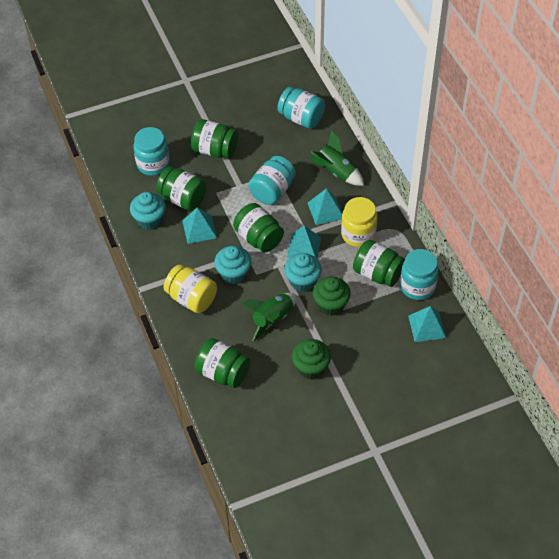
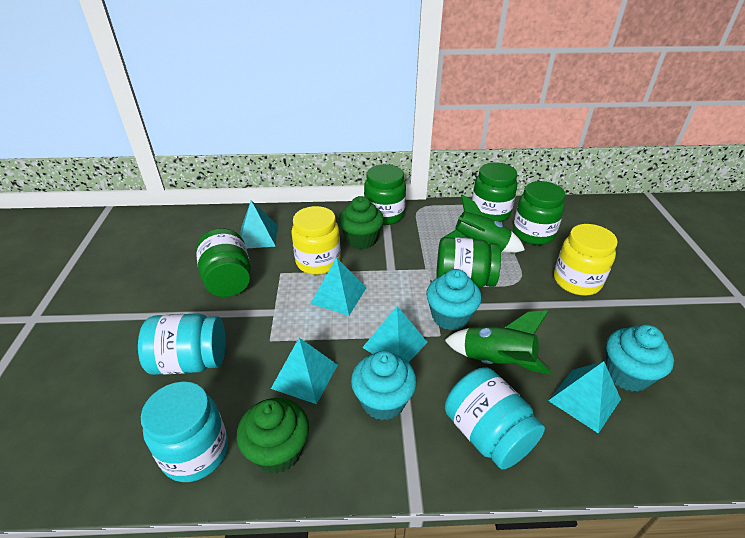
turquoise jar: [133,127,170,176] [248,156,296,205] [277,87,325,129] [400,249,439,300] = 4 -> [138,313,226,375] [141,381,228,482] [445,367,545,469] = 3
turquoise pyramid: [182,207,217,244] [287,226,321,258] [308,188,342,225] [408,306,446,342] = 4 -> [240,200,277,249] [271,338,337,404] [310,257,366,316] [362,306,428,363] [548,361,621,434] = 5

